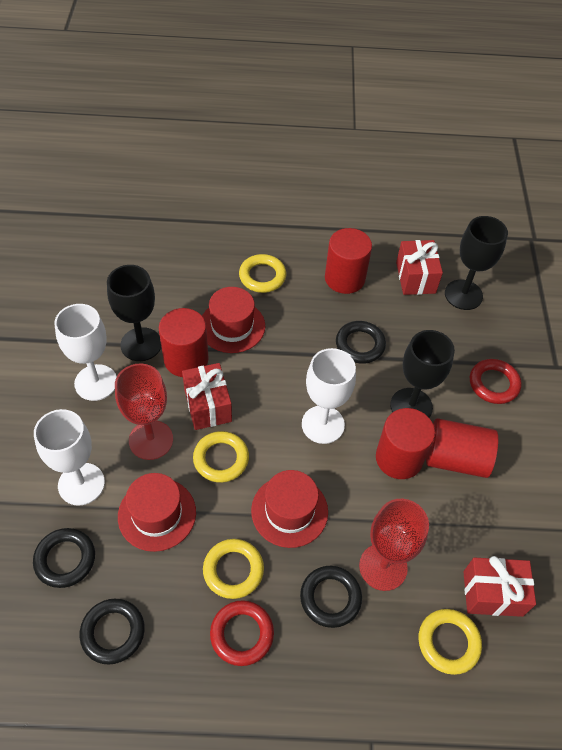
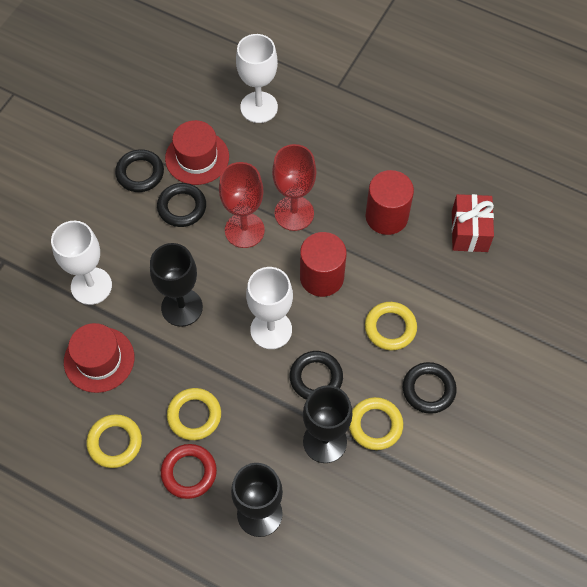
red cylinder: [159,308,209,377] [325,228,372,294] [376,408,435,479] [426,418,499,478] = 4 -> [300,232,347,297] [366,170,414,235] = 2
red gift: [182,363,232,430] [396,240,443,295] [463,556,536,617] = 3 -> [452,194,494,252] = 1
red hat: [118,473,196,552] [202,287,265,353] [251,470,328,548] = 3 -> [64,323,135,393] [165,120,229,185] = 2
red ring: [210,600,274,666] [470,359,522,404] = 2 -> [161,444,217,499] = 1

